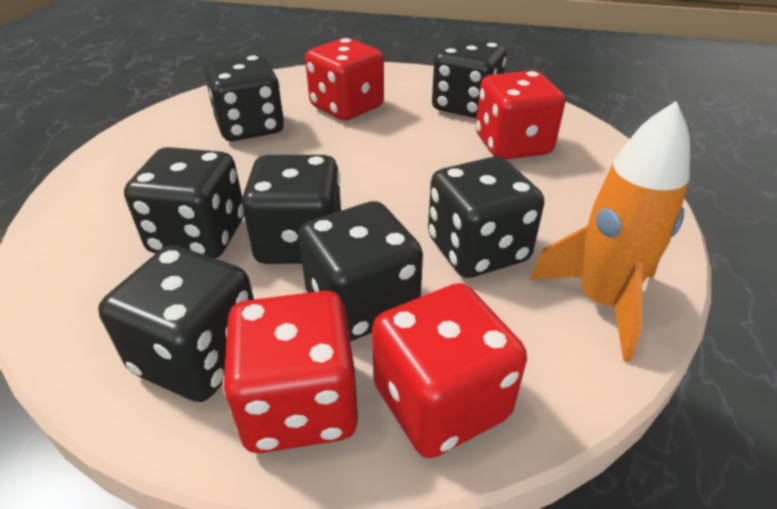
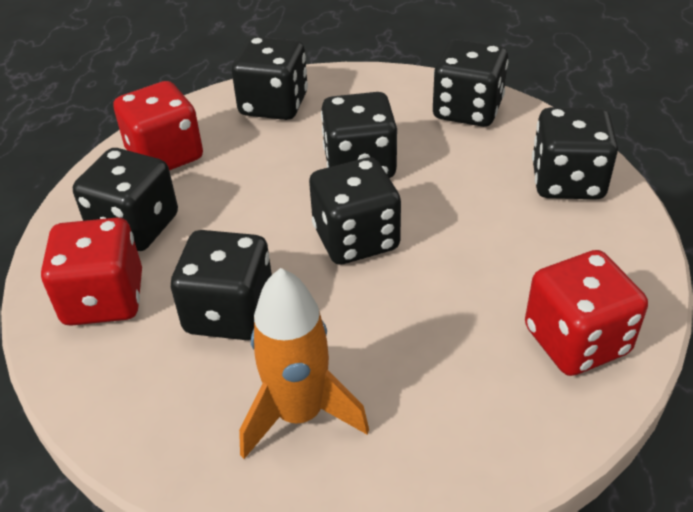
red dice: [223,291,358,453] [305,38,384,121] [372,283,527,458] [476,71,565,159] = 4 -> [41,218,142,326] [114,81,203,170] [525,250,648,376] = 3

